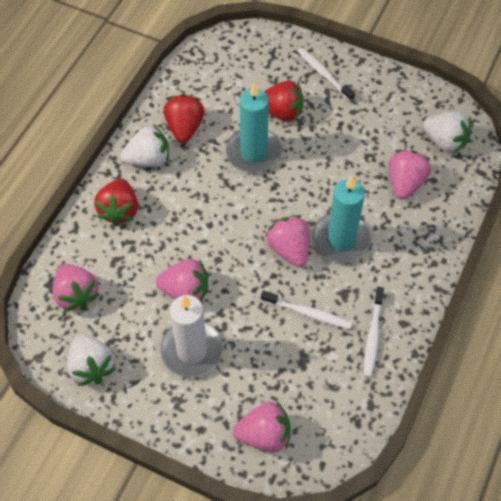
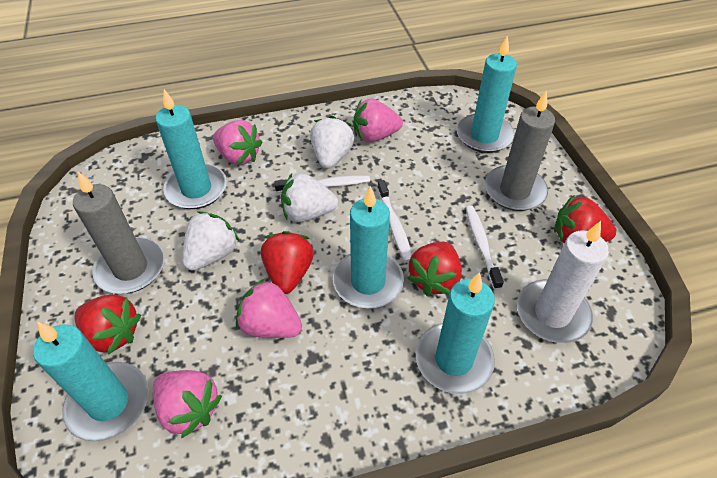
grey candle: none = 0 -> [73,172,164,294] [485,90,555,211] = 2
pink strawberry: [52,264,100,312] [156,259,208,302] [233,402,290,452] [266,215,310,267] [389,150,431,199] = 5 -> [153,370,222,439] [213,120,263,165] [236,279,302,338] [354,98,403,143] = 4
red strawberry: [94,178,138,226] [163,94,205,143] [264,81,304,122] = 3 -> [74,294,141,355] [261,231,314,294] [407,242,462,296] [554,195,616,243] = 4
turquoise candle: [226,82,282,173] [312,175,371,263] = 2 -> [33,322,149,441] [155,89,227,209] [333,186,404,308] [416,272,495,394] [457,35,517,153] = 5

